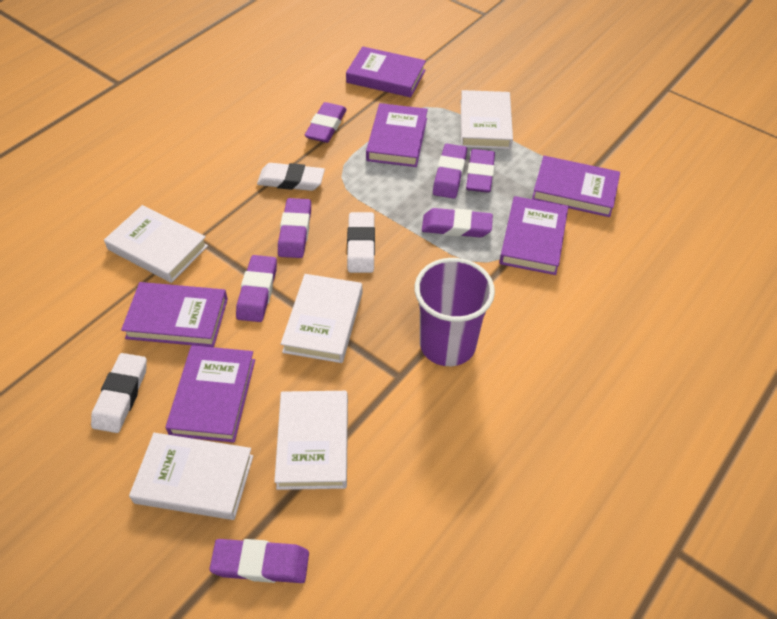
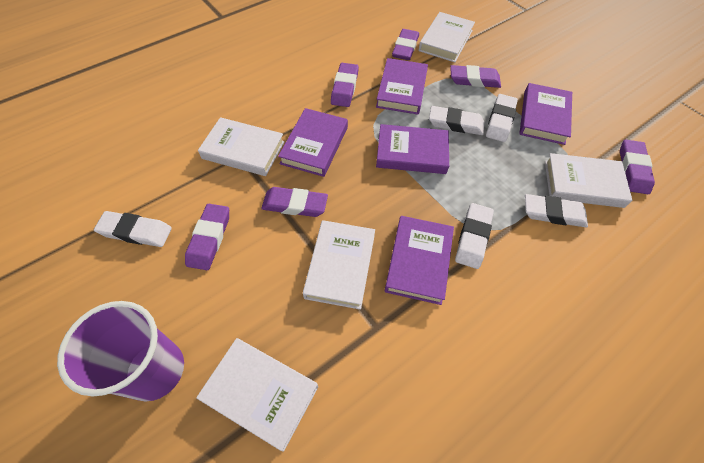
purple book: [121,282,228,347] [165,345,255,443] [346,46,426,98] [366,103,428,167] [499,196,568,275] [532,156,620,217] = 6 -> [278,108,348,177] [376,58,428,114] [376,124,449,174] [385,216,454,305] [519,83,572,145] = 5
purple eraser: [209,539,309,583] [236,255,277,322] [278,198,311,258] [304,102,347,143] [422,208,493,238] [433,144,467,199] [466,149,495,193] = 7 -> [185,204,229,270] [261,187,328,217] [331,63,359,107] [392,29,419,60] [450,65,501,88] [620,140,655,194] = 6
white eraser: [91,353,147,433] [257,163,325,191] [347,212,375,273] = 3 -> [94,211,172,247] [429,106,485,135] [455,203,494,269] [486,94,518,142] [525,194,588,227] = 5

